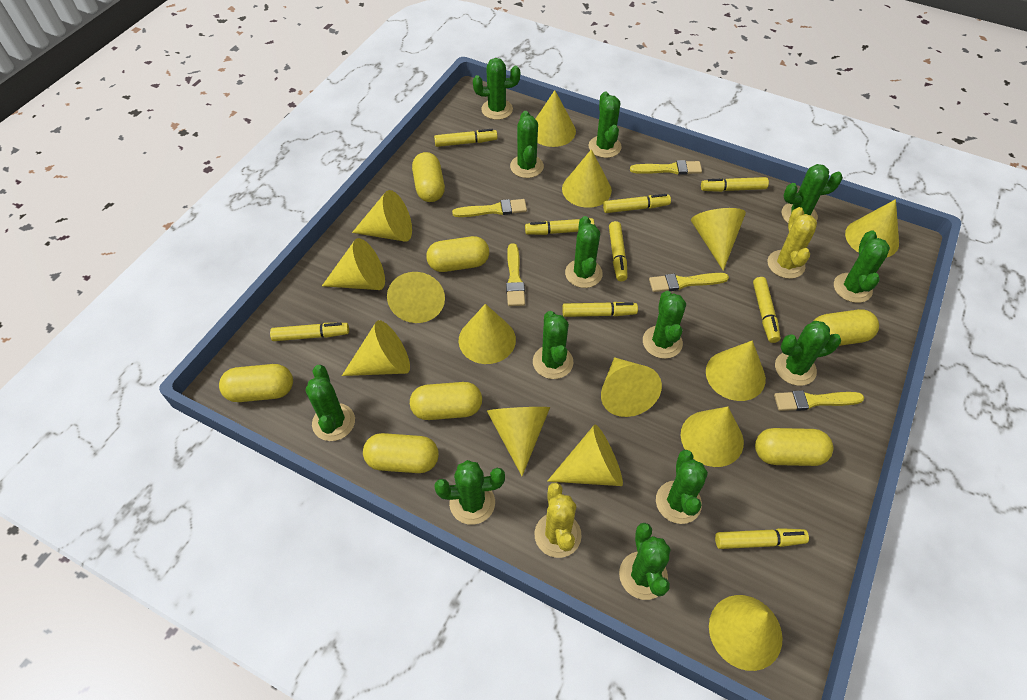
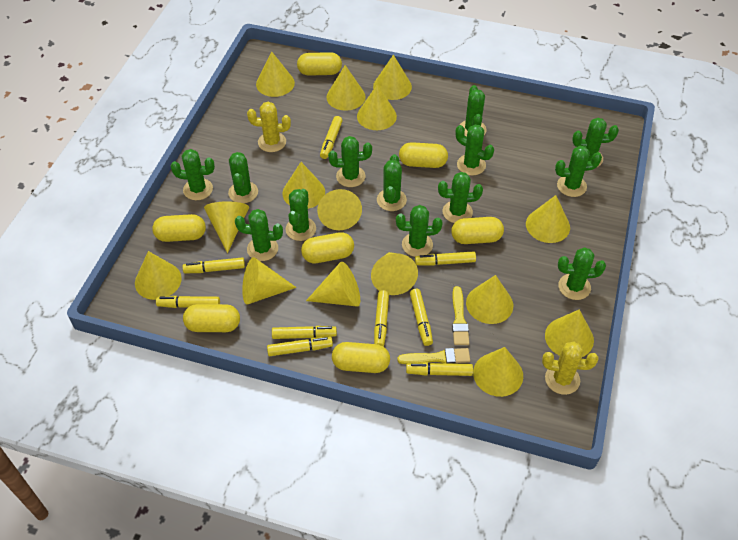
yellow brush: [452,199,527,217] [506,243,525,306] [630,160,702,175] [649,273,729,292] [774,390,864,411] = 5 -> [397,348,470,364] [452,286,469,345] = 2

